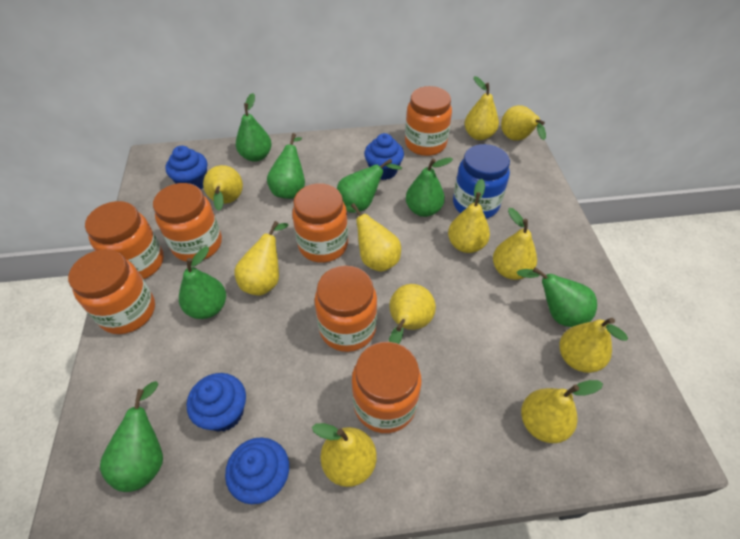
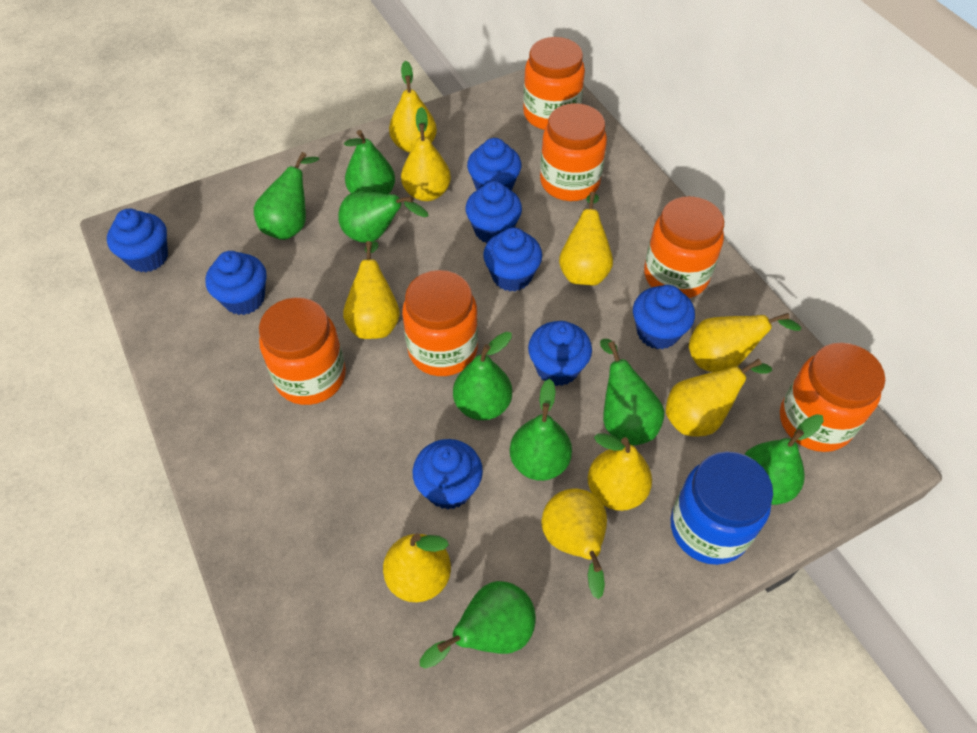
blue cupcake: [165,146,207,190] [186,373,246,432] [225,437,289,504] [364,133,404,180] = 4 -> [107,209,168,272] [205,251,267,315] [412,439,483,510] [466,181,522,243] [467,138,522,191] [483,227,542,291] [528,321,592,386] [633,285,695,350] = 8
green pear: [100,381,163,492] [179,247,226,319] [236,93,272,162] [267,133,305,199] [337,159,402,211] [406,157,453,217] [517,267,597,327] = 7 -> [254,152,319,240] [338,191,429,243] [344,130,395,194] [420,581,536,669] [453,332,512,420] [510,379,572,481] [600,339,664,446] [744,414,824,505] = 8
orange jar: [68,249,155,334] [85,201,164,279] [153,183,222,262] [292,183,348,263] [315,266,377,352] [352,342,422,433] [405,86,452,156] = 7 -> [259,297,346,405] [402,270,478,376] [523,37,585,130] [540,103,607,201] [644,196,724,298] [780,342,885,452] = 6
yellow pear: [203,165,243,211] [234,221,288,296] [312,423,377,487] [346,203,401,272] [389,284,436,344] [448,179,490,253] [464,76,499,140] [493,208,537,280] [501,105,546,141] [521,380,603,443] [559,318,628,373] = 11 -> [343,241,400,339] [383,533,451,602] [389,61,437,153] [401,107,451,201] [542,489,607,599] [559,192,613,286] [588,433,652,511] [666,359,772,437] [689,313,801,372] = 9

